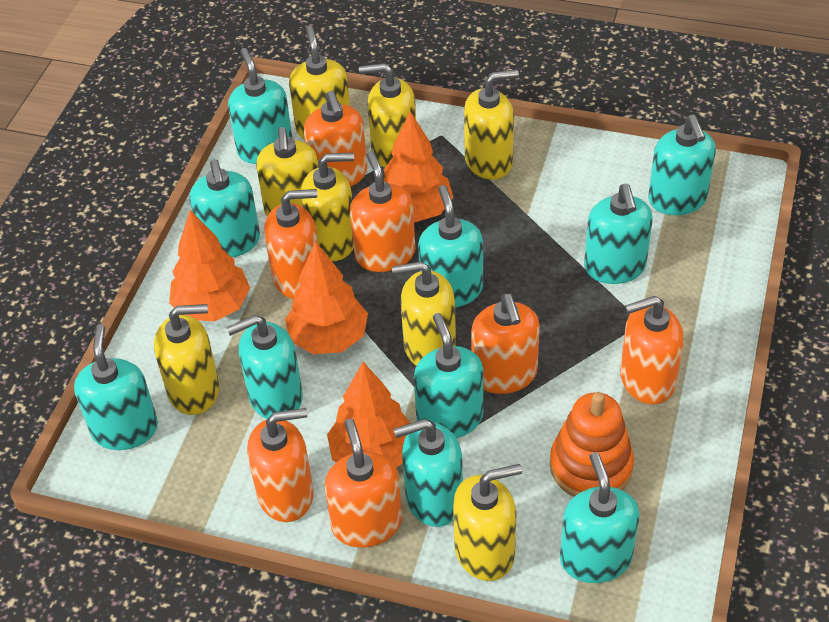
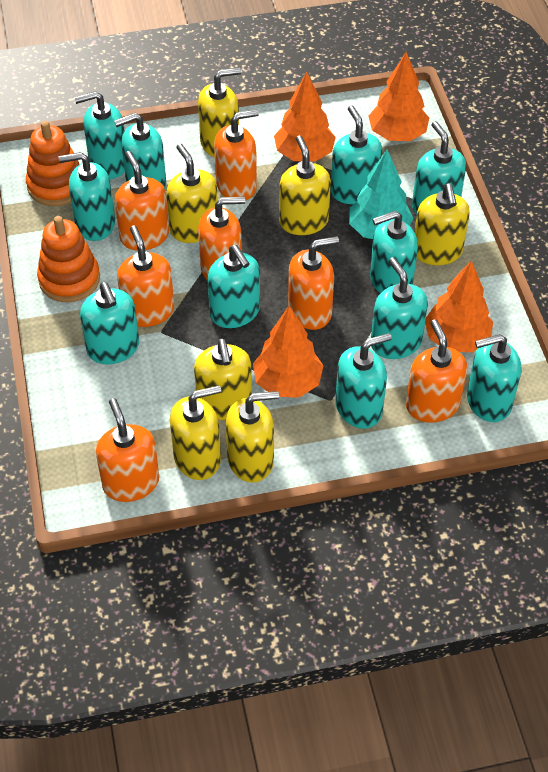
orange stacking toy: [550,392,634,497] = 1 -> [26,121,80,206] [37,216,100,302] = 2
turquoise soap dispenser: [74,324,158,450] [190,159,260,258] [226,315,303,419] [228,48,292,164] [393,419,463,527] [414,313,483,438] [418,185,483,307] [560,452,640,583] [584,184,653,284] [648,115,716,215] = 10 -> [59,152,115,241] [74,91,125,179] [80,282,139,364] [114,113,166,189] [207,245,260,328] [331,105,382,204] [335,333,392,429] [370,211,418,293] [371,257,428,359] [412,121,466,215] [467,334,521,422] = 11
turquoise tree: none = 0 -> [349,150,413,239] = 1
yellow soap dispenser: [154,304,220,415] [256,127,319,216] [289,26,350,139] [301,153,354,261] [359,63,416,168] [392,261,456,366] [453,464,522,581] [464,69,519,180] = 8 -> [167,144,218,243] [170,385,221,480] [194,338,252,420] [198,67,241,158] [226,391,279,483] [279,135,331,235] [414,183,470,265] = 7

